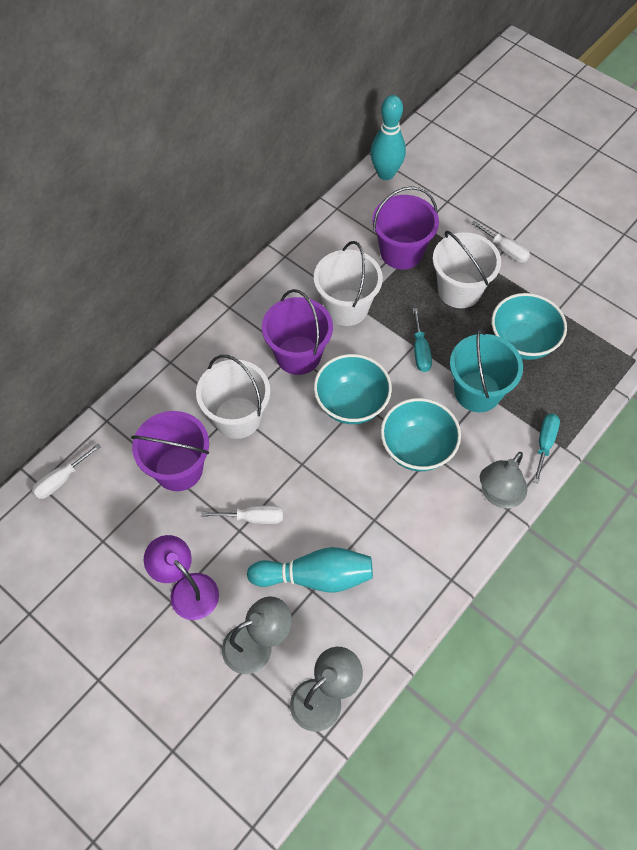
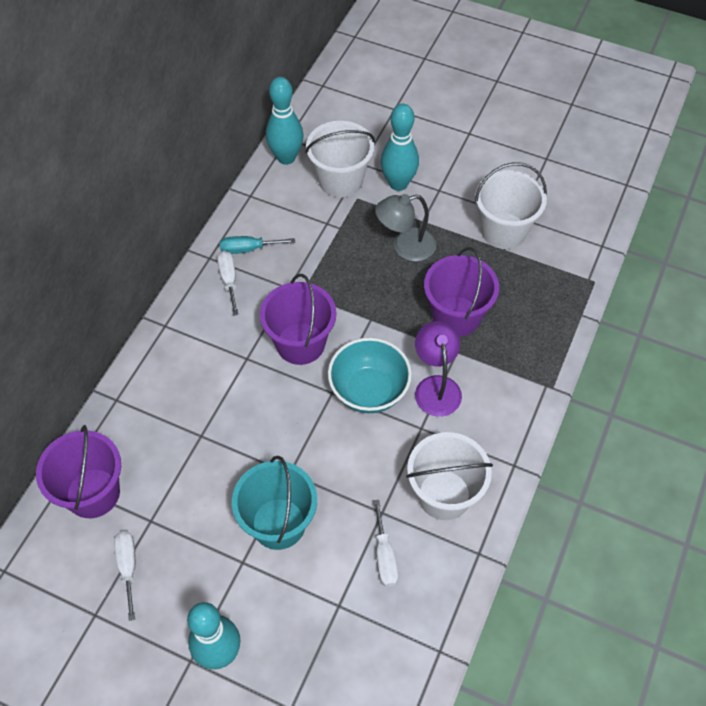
grey lamp: [222,596,292,674] [290,647,363,732] [480,452,528,508] = 3 -> [375,194,436,261] = 1
turquoise bowl: [314,354,392,424] [381,398,461,471] [492,293,567,360] = 3 -> [328,337,412,413] = 1
turquoise bowling pin: [247,547,373,593] [370,95,406,180] = 2 -> [187,602,240,669] [266,77,304,165] [381,104,419,191] = 3
turquoise screwdriver: [412,308,432,372] [533,414,560,483] = 2 -> [220,236,295,254] = 1

